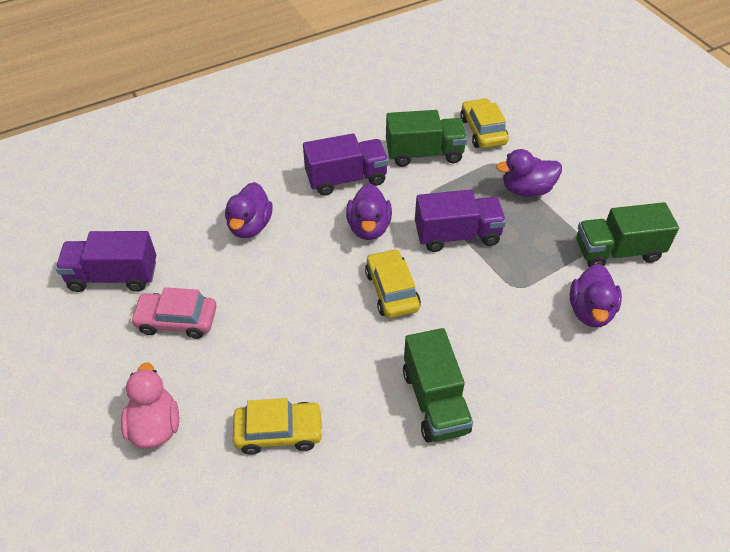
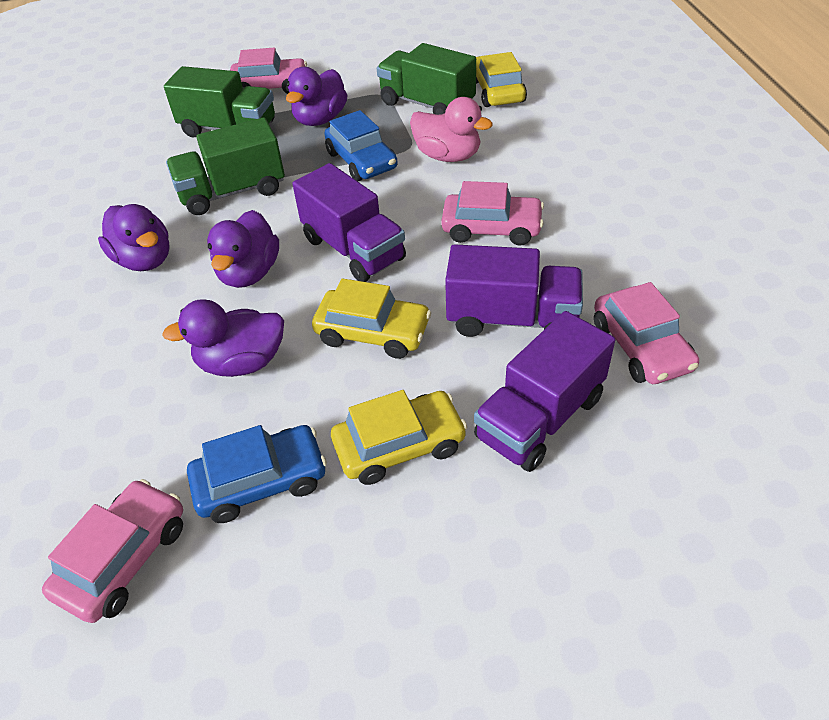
blue car: none = 0 -> [187,425,327,523] [325,110,398,181] = 2
pink car: [130,287,217,339] = 1 -> [42,479,183,623] [230,48,307,94] [441,181,544,246] [594,282,699,384] = 4

